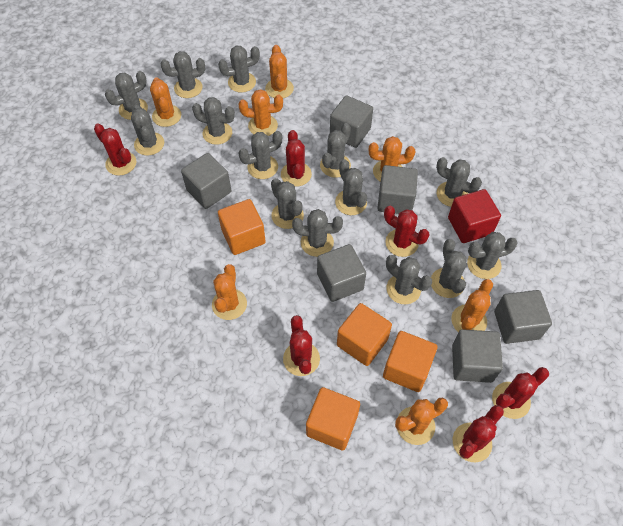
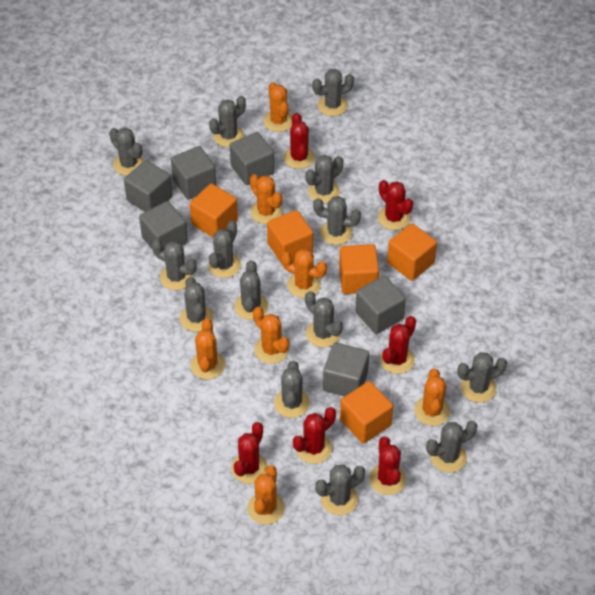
orange cube: [218,199,266,255] [306,387,360,450] [337,303,392,366] [383,331,437,392] = 4 -> [190,184,238,238] [267,210,313,264] [339,244,379,294] [340,381,393,443] [387,223,437,281] = 5
red cube: [448,189,501,243] = 1 -> none = 0

